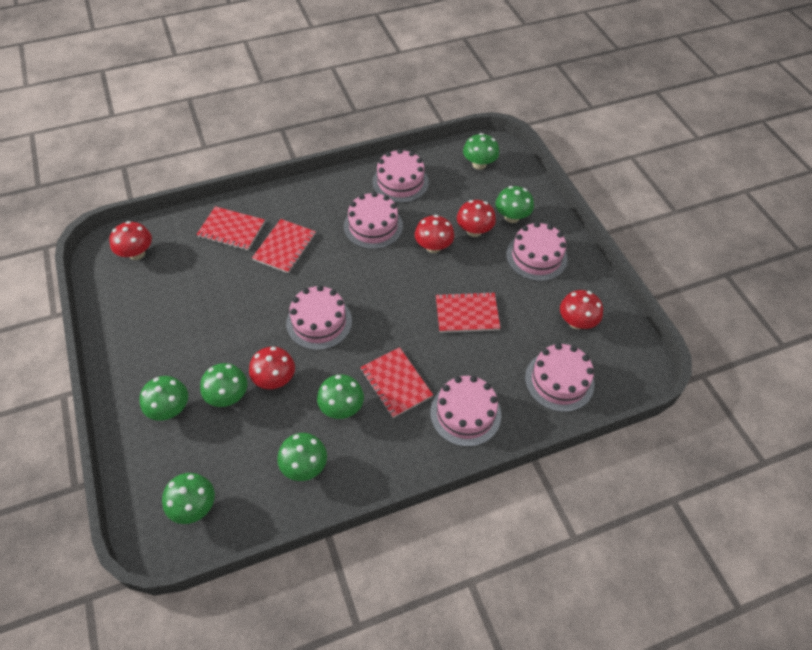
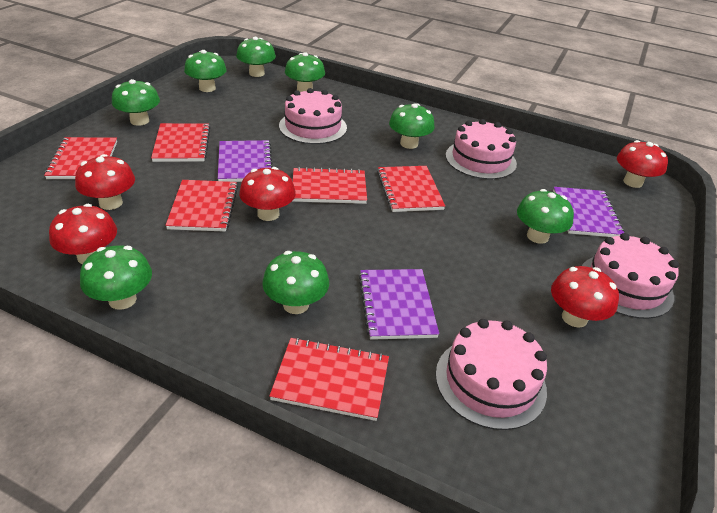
green mushroom: [140,376,188,421] [162,473,215,524] [200,363,248,407] [277,433,327,481] [317,374,364,419] [463,133,499,170] [495,186,534,223] = 7 -> [80,245,152,310] [112,79,160,126] [184,50,227,92] [236,37,276,77] [262,251,329,314] [285,52,325,92] [389,103,435,149] [517,189,574,244] = 8
pink cake: [286,285,352,350] [344,192,403,249] [372,149,429,203] [430,375,501,447] [506,222,568,281] [525,343,594,412] = 6 -> [279,88,347,144] [436,319,547,430] [446,119,517,179] [582,233,679,319] = 4
purple notebook: none = 0 -> [218,140,273,182] [359,269,439,340] [553,187,625,237] = 3
red notebook: [196,206,265,251] [252,219,316,273] [360,347,433,418] [436,292,500,333] = 4 -> [44,137,117,179] [151,123,211,162] [165,180,238,232] [269,337,389,421] [292,167,367,204] [377,166,445,212] = 6

